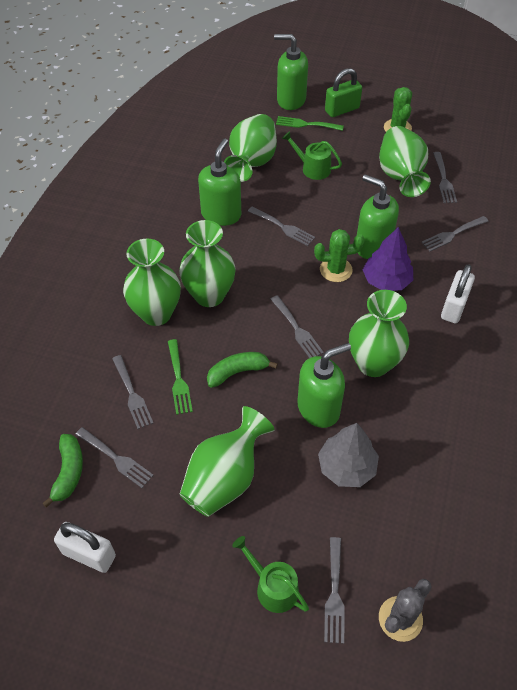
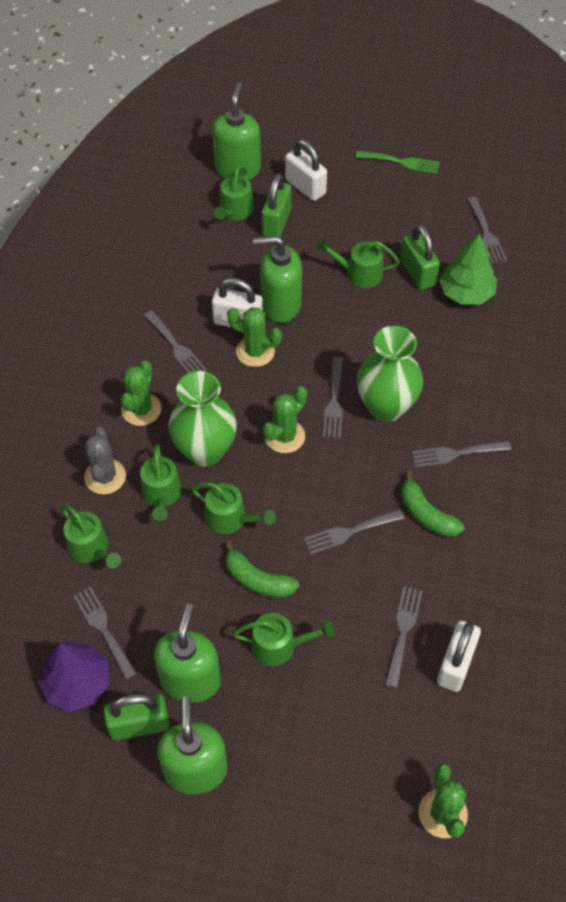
green cactus: [314,229,365,282] [384,87,412,132] = 2 -> [121,361,161,426] [227,307,282,367] [262,386,307,453] [419,763,468,838] = 4
green fork: [168,339,193,415] [276,116,344,131] = 2 -> [356,151,440,174] = 1
green padlock: [325,68,362,117] = 1 -> [104,694,170,741] [262,173,292,237] [400,224,440,290] = 3
green tree: none = 0 -> [439,234,497,305] = 1
green vase: [123,239,181,326] [179,220,236,307] [179,406,275,517] [224,114,277,182] [349,290,409,377] [379,126,431,197] = 6 -> [169,371,237,467] [357,326,423,422] = 2
green watering can: [232,536,309,613] [282,131,342,180] = 2 -> [60,505,121,568] [140,444,182,521] [191,482,276,534] [214,165,254,220] [232,613,335,666] [317,239,400,288] = 6
grey tree: [318,423,379,487] = 1 -> none = 0
white padlock: [54,522,116,573] [441,264,475,323] = 2 -> [212,278,263,327] [285,139,327,201] [437,621,481,692] = 3

